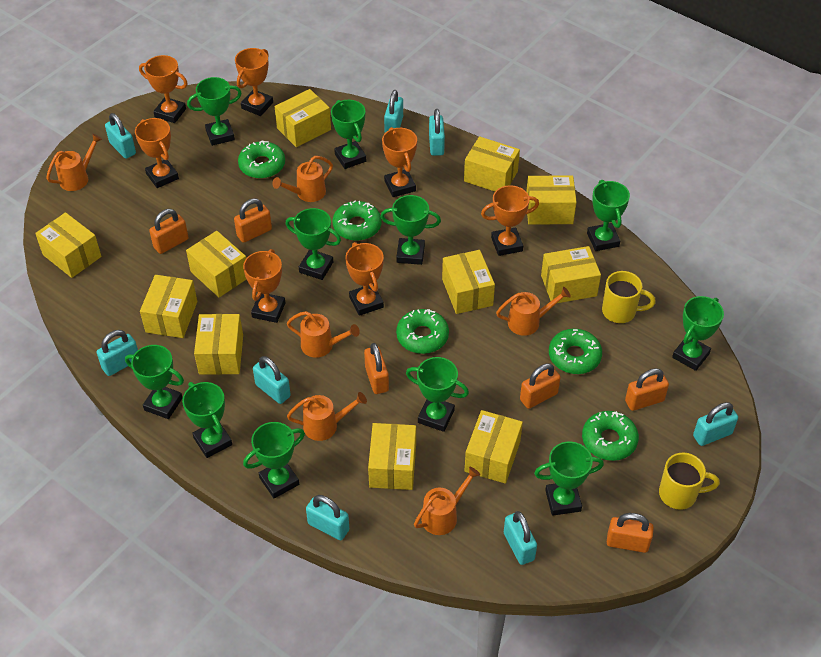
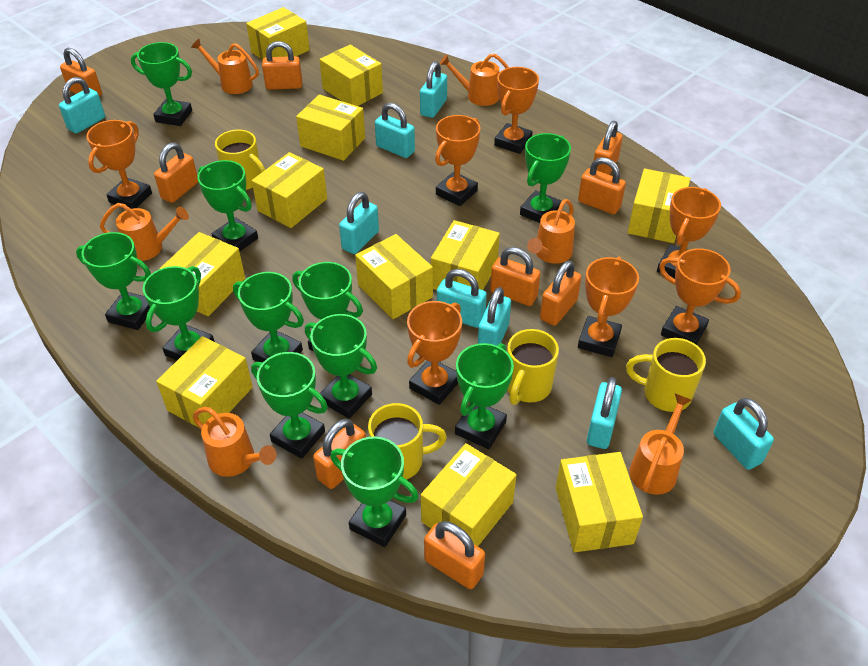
green donut: [238,141,285,179] [333,200,381,241] [396,309,449,354] [549,329,602,374] [582,411,639,461] = 5 -> none = 0
orange padlock: [149,209,188,254] [234,198,272,243] [364,343,389,394] [520,363,561,409] [607,513,654,553] [625,368,669,411] = 6 -> [60,48,102,97] [154,142,198,203] [262,41,302,90] [313,419,366,489] [424,521,485,589] [490,247,540,306] [540,261,581,326] [578,157,626,214] [594,121,623,175] = 9
yellow mug: [602,271,656,323] [659,453,720,510] = 2 -> [215,129,265,190] [368,403,447,480] [507,329,559,405] [626,338,706,412] = 4

